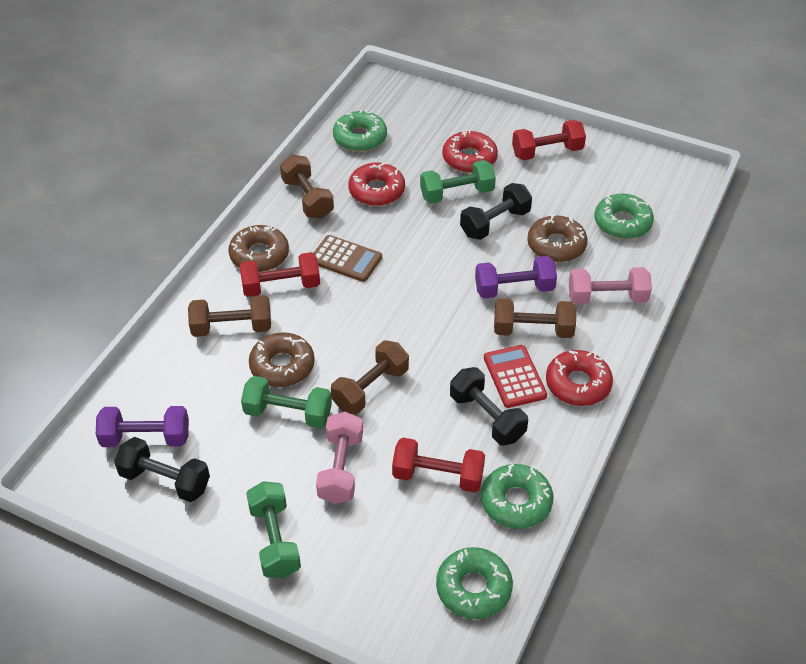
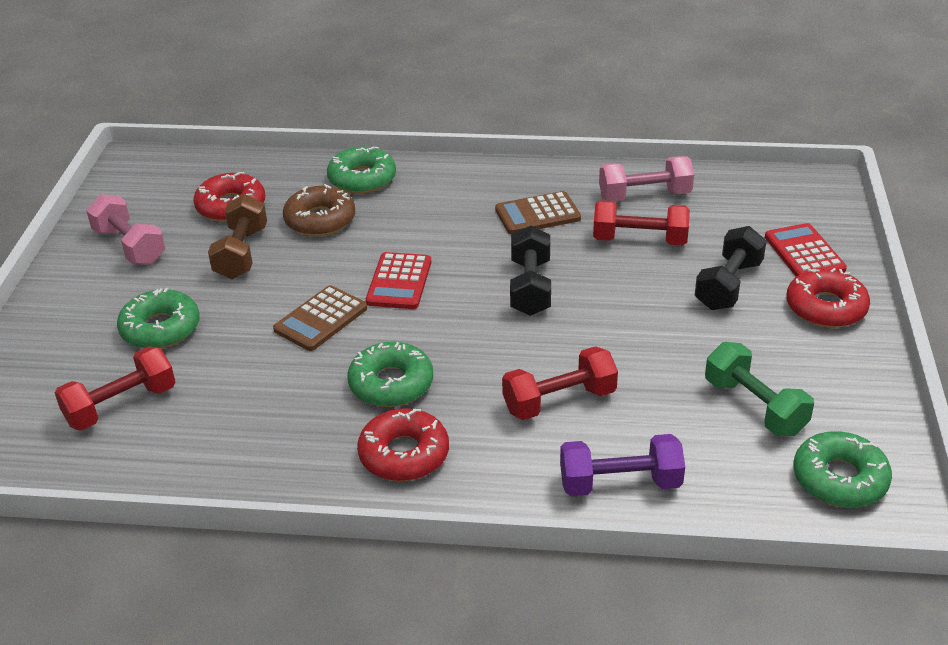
black dumbbell: [114,437,210,502] [450,367,528,446] [460,183,532,240] = 3 -> [510,226,551,316] [695,226,767,310] = 2
brown calculator: [314,235,382,282] = 1 -> [273,285,367,351] [495,191,581,234] = 2
brown donut: [229,225,289,272] [249,332,315,387] [527,214,587,262] = 3 -> [283,184,355,236] = 1
brown dumbbell: [188,295,271,337] [280,155,334,219] [331,340,409,414] [494,299,576,338] = 4 -> [208,194,267,279] = 1
green dumbbell: [241,376,332,428] [246,481,301,578] [420,160,496,203] = 3 -> [705,342,814,436] = 1
purple dumbbell: [96,406,189,447] [475,256,557,299] = 2 -> [560,434,685,496] = 1
red calculator: [484,345,547,408] = 1 -> [366,252,431,309] [765,223,847,276] = 2

